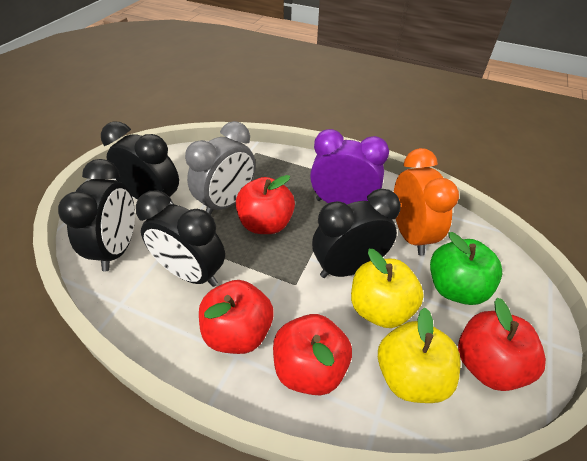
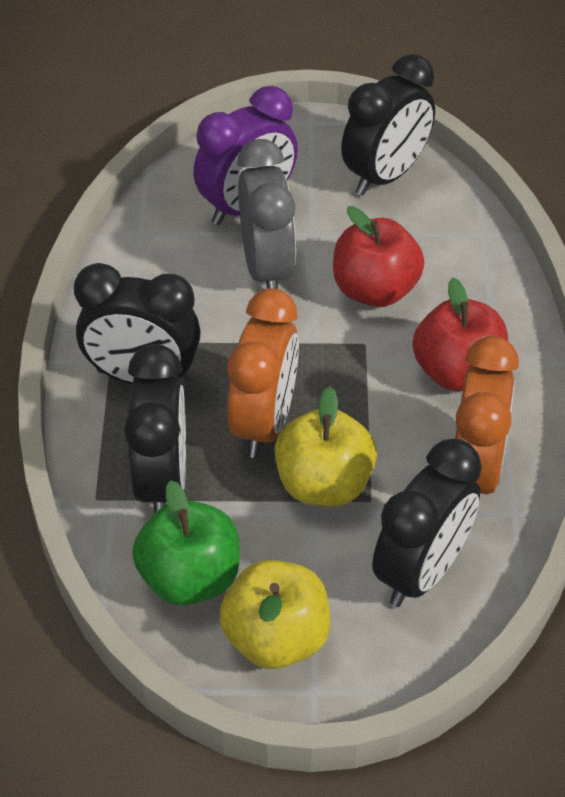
orange clock: [394,148,459,255] = 1 -> [227,288,299,458] [455,336,519,494] = 2
red apple: [199,280,273,354] [236,175,295,234] [273,314,352,396] [458,298,546,391] = 4 -> [333,206,424,307] [412,278,508,391] = 2

